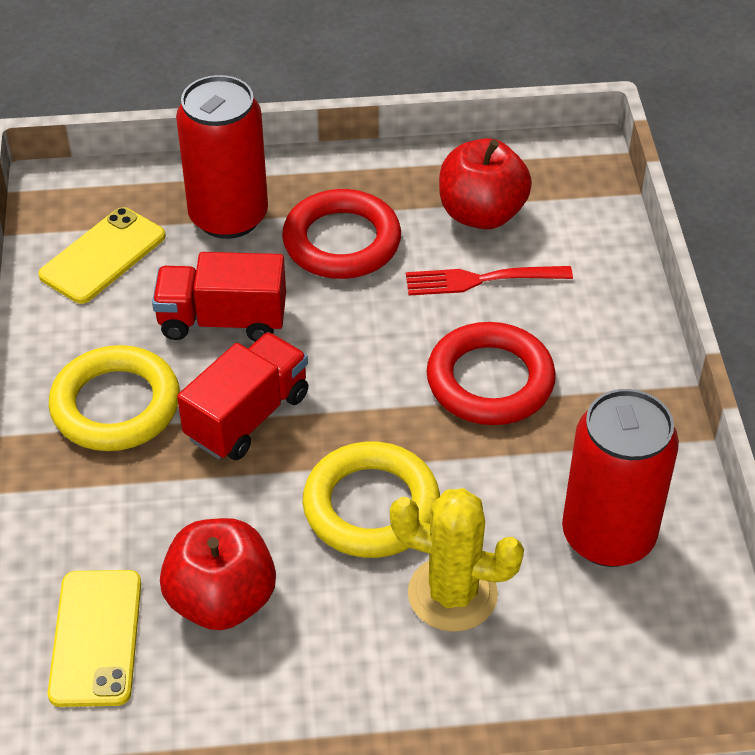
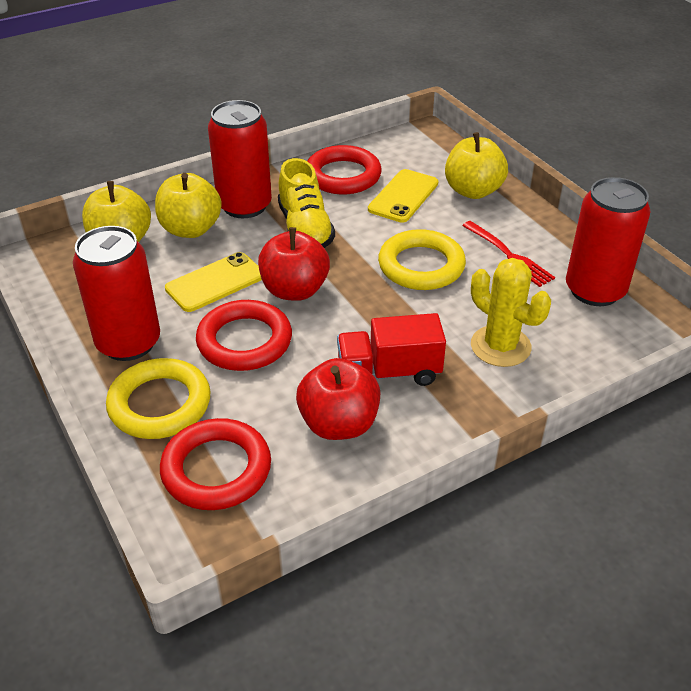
red can: [176,75,268,239] [562,389,679,567] = 2 -> [73,226,160,361] [208,100,272,218] [566,177,650,306] = 3
red ring: [282,189,401,279] [426,322,556,425] = 2 -> [160,418,271,510] [196,300,292,371] [307,145,382,194] = 3
red truck: [152,252,286,342] [177,332,308,460] = 2 -> [337,313,446,386] = 1
yellow apple: none = 0 -> [82,181,151,242] [155,173,222,238] [445,132,508,199] = 3
yellow shoe: none = 0 -> [278,158,335,248] = 1

